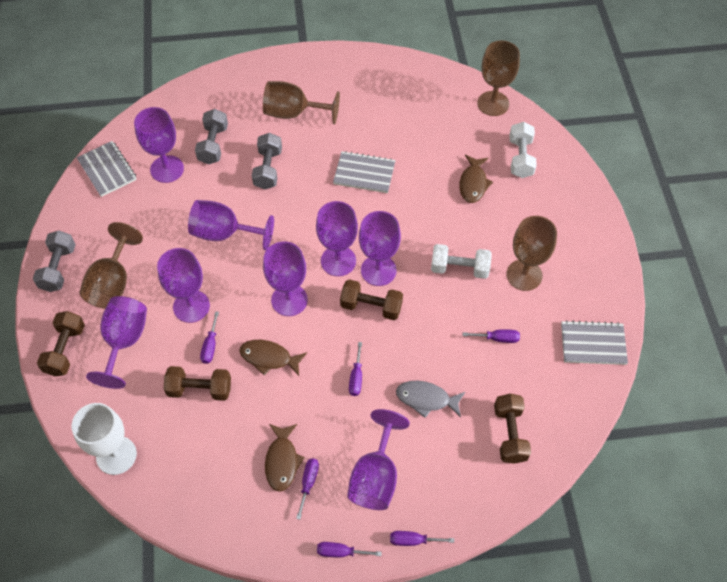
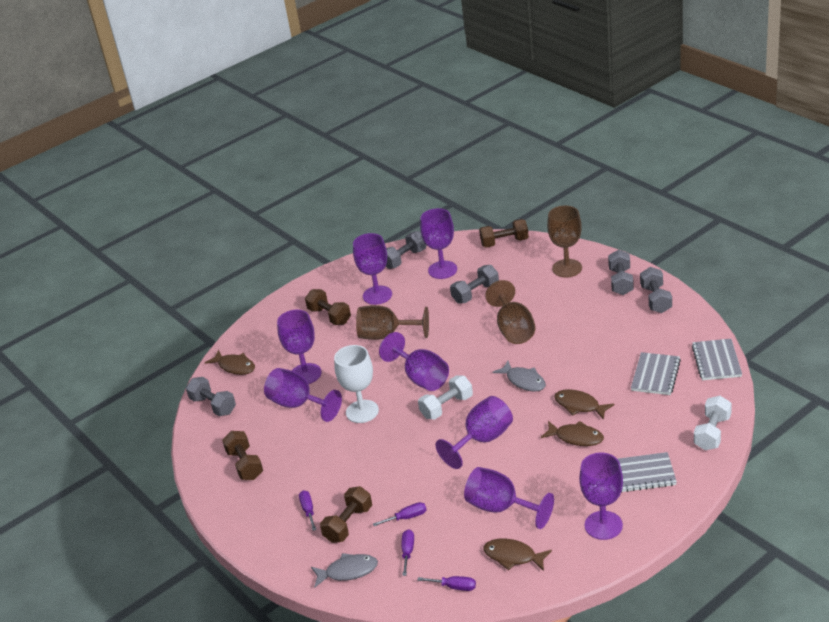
brown fish: [239,340,307,376] [265,424,305,492] [459,155,493,203] = 3 -> [205,350,255,375] [483,539,552,571] [541,421,604,446] [554,389,614,420] = 4
brown goblet: [79,222,143,309] [263,81,340,124] [477,40,520,116] [506,216,557,291] = 4 -> [356,305,429,340] [485,280,536,344] [547,206,582,277] = 3
grey dumbbell: [33,231,76,292] [195,109,228,164] [252,133,282,189] = 3 -> [186,377,236,416] [386,231,426,269] [450,265,499,304] [608,250,634,295] [640,267,672,313] = 5
grey fish: [396,381,465,418] = 1 -> [311,553,378,588] [493,361,546,392] = 2
purple screwdriver: [200,311,219,364] [296,458,319,520] [317,542,382,557] [349,342,362,396] [390,531,454,546] [463,329,520,343] = 6 -> [299,490,316,531] [373,502,427,526] [401,529,414,576] [417,576,476,591] = 4

